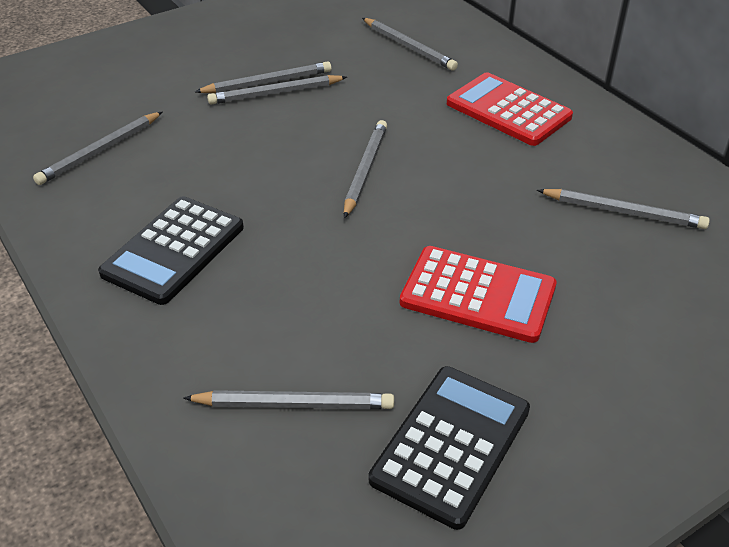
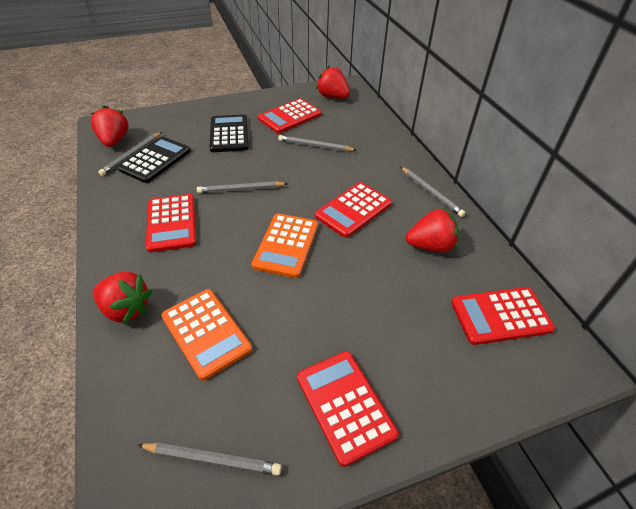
grey pencil: [33,111,163,185] [183,390,394,409] [195,61,332,93] [207,75,347,104] [344,120,387,218] [362,18,458,71] [537,189,710,229] = 7 -> [98,132,162,176] [138,443,282,476] [197,181,288,193] [278,135,357,151] [400,166,466,217] = 5
orange calculator: none = 0 -> [161,289,252,381] [252,213,318,278] = 2
red calculator: [400,246,557,343] [447,72,573,146] = 2 -> [146,194,196,253] [258,98,322,133] [297,351,399,467] [315,182,392,238] [451,287,555,345] = 5
red strawberry: none = 0 -> [91,106,128,147] [93,272,152,325] [316,65,350,98] [406,208,458,253] = 4

